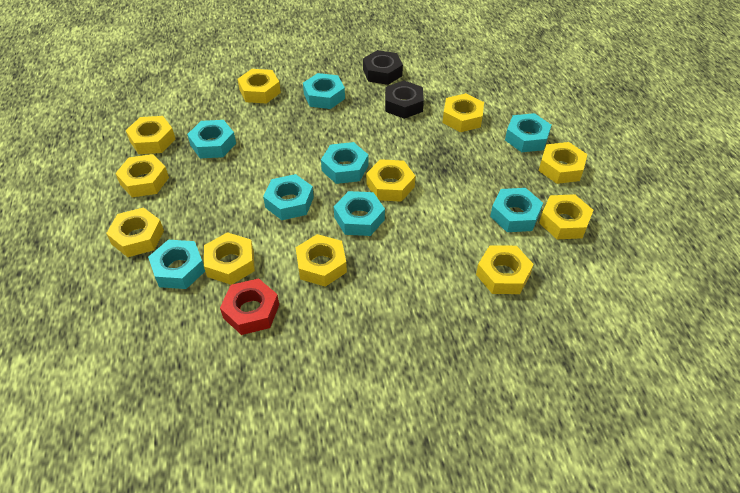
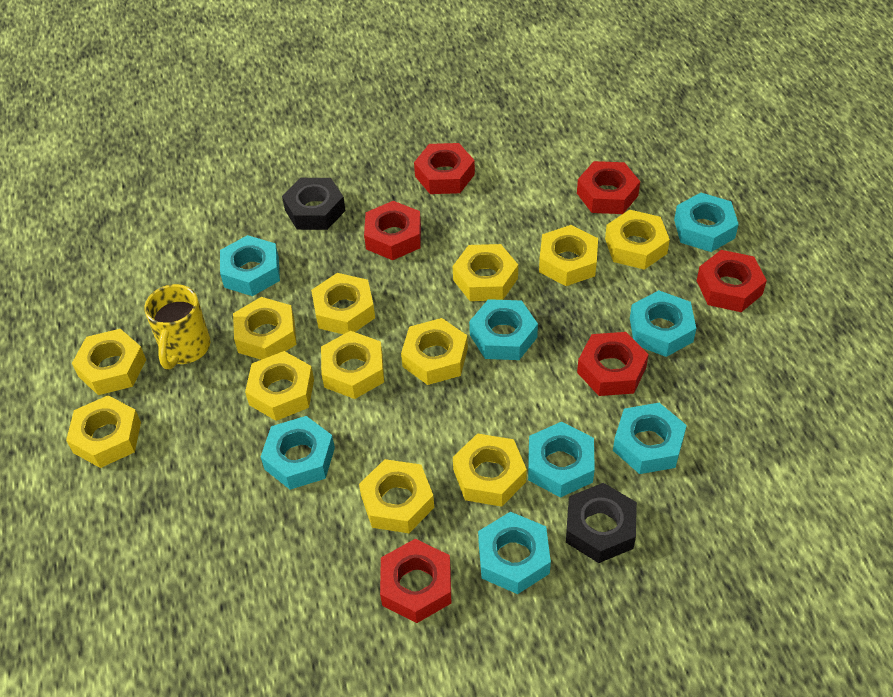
red nut: [220,278,279,335] = 1 -> [364,201,421,260] [380,539,451,623] [414,143,475,194] [577,161,640,214] [577,332,649,396] [697,250,767,312] = 6
yellow mug: none = 0 -> [144,284,210,369] = 1
yellow nut: [106,207,164,257] [115,154,169,197] [126,116,175,154] [204,232,255,285] [237,69,281,104] [296,234,347,287] [366,159,415,202] [443,93,484,132] [476,245,534,294] [539,142,588,184] [539,194,593,239] = 11 -> [66,395,141,468] [72,329,146,395] [233,297,297,360] [245,351,314,421] [311,273,375,334] [321,331,384,399] [359,459,434,533] [401,318,468,385] [453,244,518,301] [453,433,527,507] [539,225,598,286] [605,209,670,270] = 12

